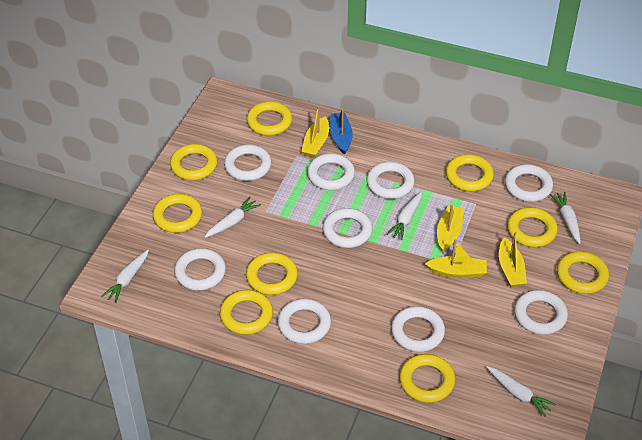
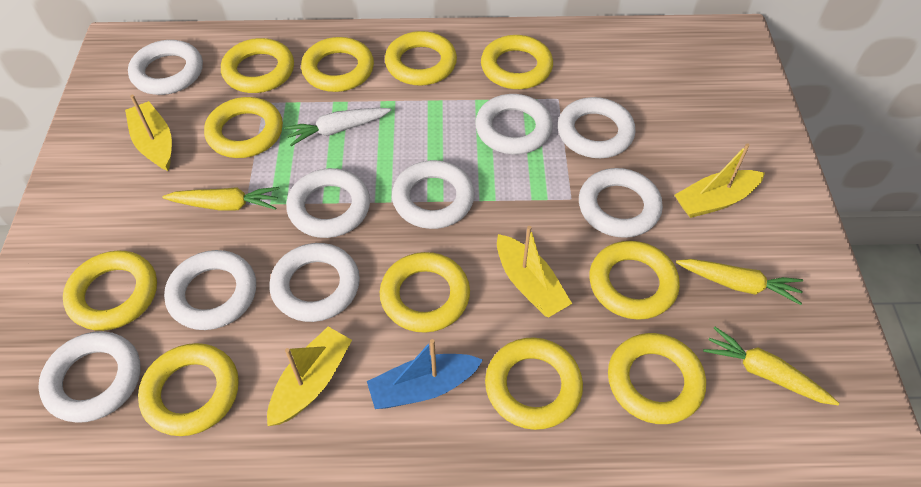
white carrot: [101,250,149,303] [204,197,261,238] [386,191,422,240] [486,366,556,417] [550,192,581,244] = 5 -> [284,108,391,146] = 1
yellow carrot: none = 0 -> [162,187,280,211] [676,259,803,305] [703,327,839,405] = 3
yellow ring: [153,194,202,233] [170,144,217,180] [220,290,273,335] [246,252,298,295] [247,101,292,136] [399,354,455,403] [446,154,494,191] [507,207,558,247] [557,251,609,294] = 9 -> [63,251,157,331] [138,343,239,436] [204,97,283,158] [221,38,294,93] [301,37,374,92] [380,252,470,333] [385,31,457,86] [481,35,553,89] [485,337,583,430] [589,241,680,320] [608,333,706,424] = 11

